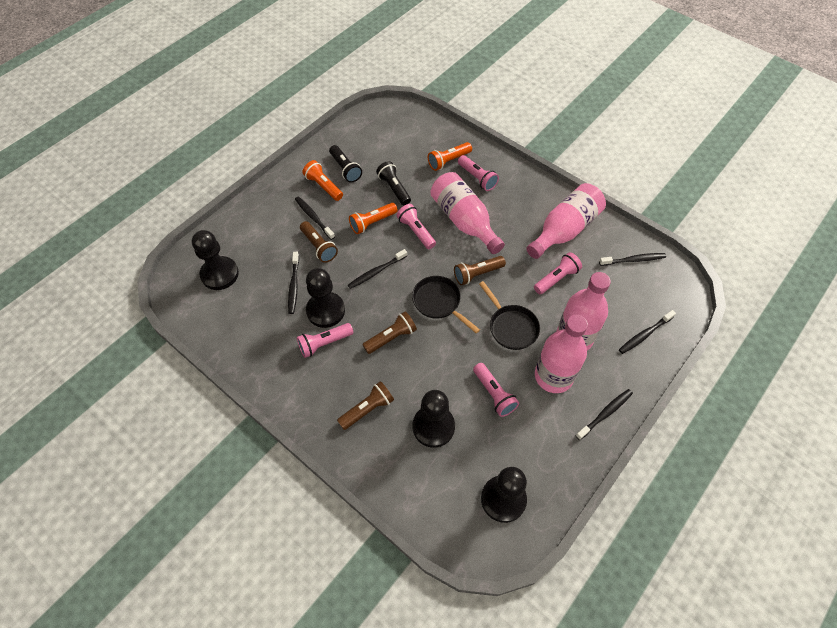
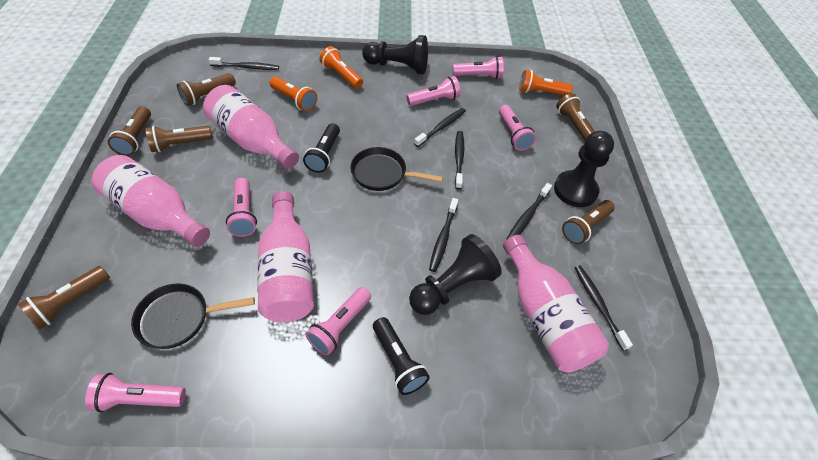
black pawn: [192,230,239,290] [306,268,345,328] [412,390,455,448] [481,467,527,523] = 4 -> [362,35,428,74] [409,234,502,315] [554,131,614,207] = 3
brown flashlight: [300,221,338,263] [337,381,394,430] [362,311,417,354] [454,256,506,285] = 4 -> [18,266,110,329] [108,106,151,156] [145,126,213,152] [177,73,236,106] [556,93,595,140] [562,200,615,245] = 6
pink flashlight: [297,323,353,358] [396,204,436,249] [458,155,499,191] [473,363,519,417] [534,252,582,294] = 5 -> [85,373,186,412] [226,178,257,237] [305,287,371,355] [406,76,461,106] [453,56,504,79] [499,105,536,151] = 6

